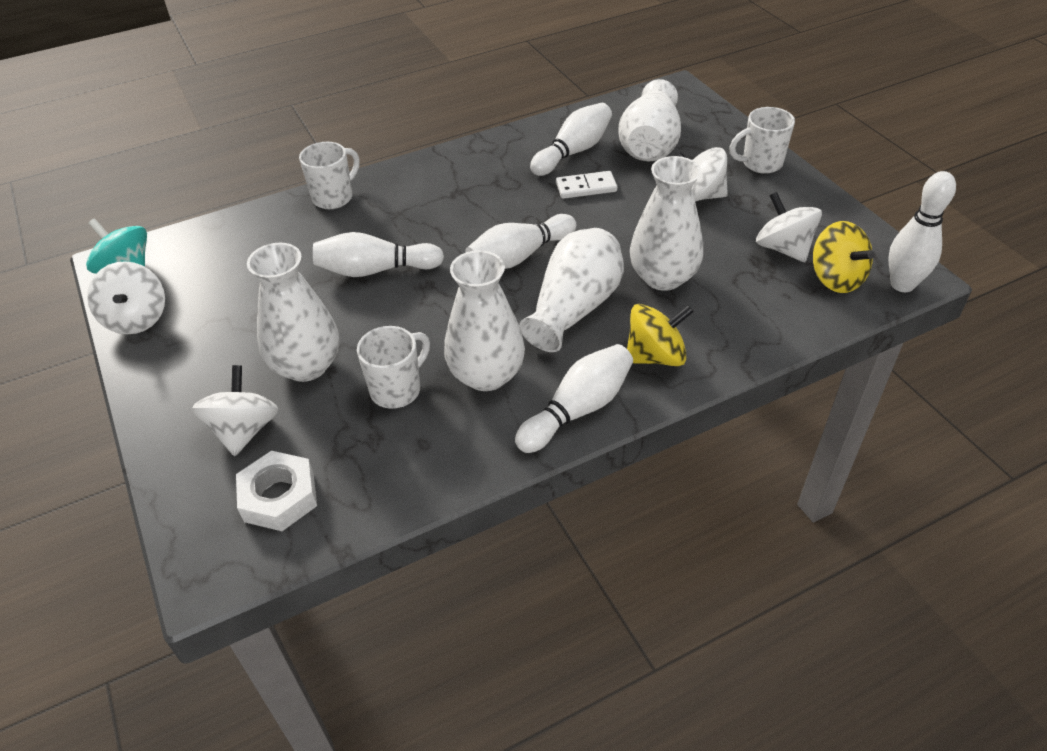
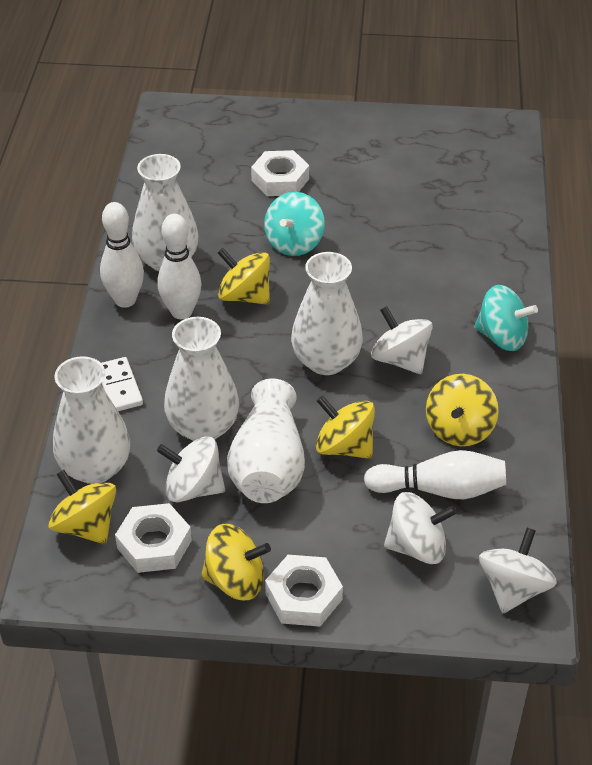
turquoise spinning top: [86,219,147,274] = 1 -> [264,192,325,256] [474,285,538,351] = 2
white bowling pin: [313,232,444,277] [465,214,576,269] [515,344,633,453] [530,103,612,176] [888,171,956,292] = 5 -> [100,202,144,308] [157,214,202,319] [364,450,506,499] = 3
white mug: [299,142,360,209] [357,326,430,409] [729,107,795,174] = 3 -> none = 0
white nut: [236,451,317,531] = 1 -> [115,503,192,573] [251,150,309,196] [265,555,343,627] = 3
yellow spinning top: [627,304,694,366] [813,221,874,293] = 2 -> [48,470,116,544] [201,524,271,600] [217,248,270,305] [316,396,375,459] [426,374,499,446] = 5

